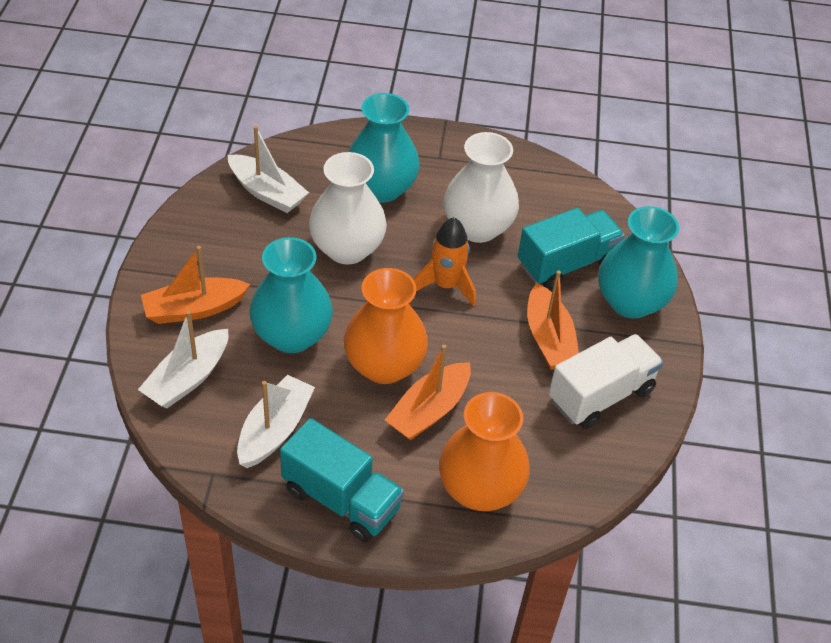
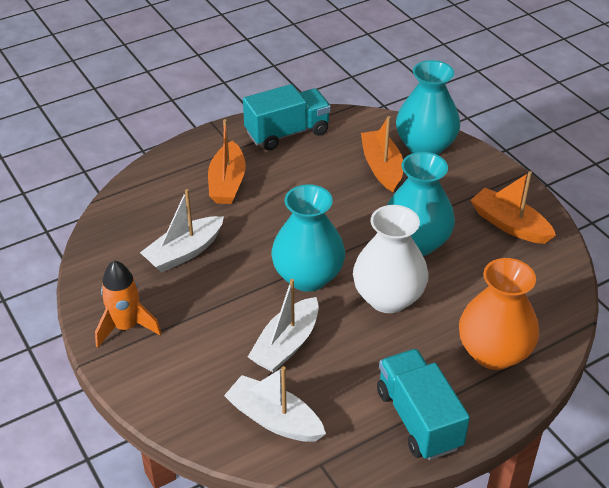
orange vase: [344,268,428,384] [439,392,530,511] = 2 -> [459,258,539,370] = 1
white truck: [549,334,664,429] = 1 -> none = 0
white vase: [309,152,387,265] [444,132,519,243] = 2 -> [353,205,428,313] = 1

